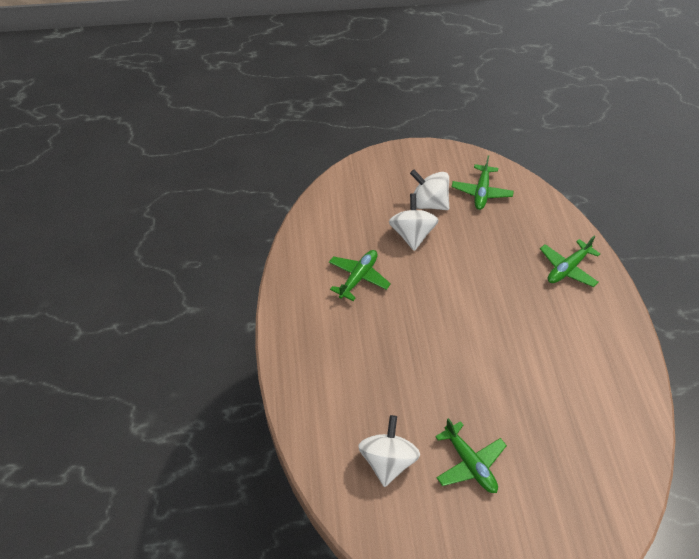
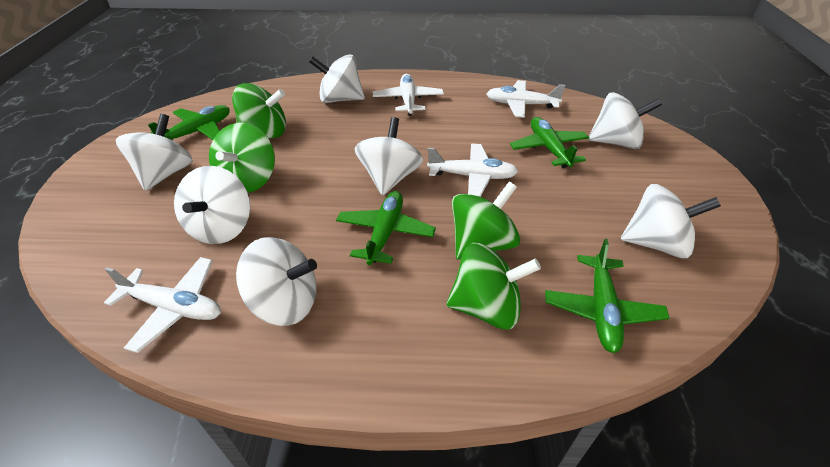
green spinning top: none = 0 -> [209,123,275,193] [232,83,286,139] [446,243,541,329] [452,182,520,260] = 4
white plane: none = 0 -> [104,257,221,353] [373,74,444,115] [427,144,518,197] [486,80,565,118] = 4
white spinning top: [358,415,420,487] [389,193,439,251] [410,170,449,210] = 3 -> [116,114,193,191] [174,166,250,244] [236,237,317,326] [309,54,365,103] [355,117,423,196] [588,92,662,149] [621,184,721,259] = 7

